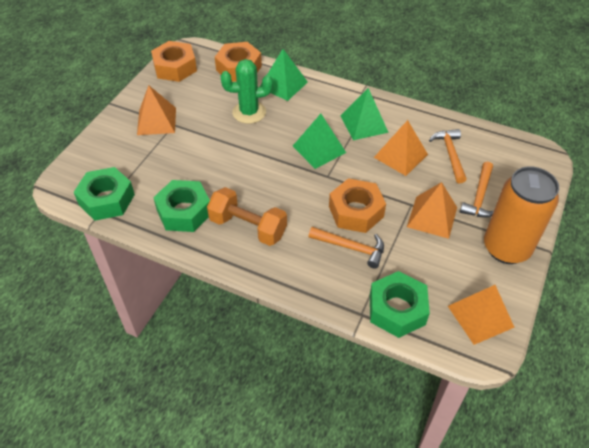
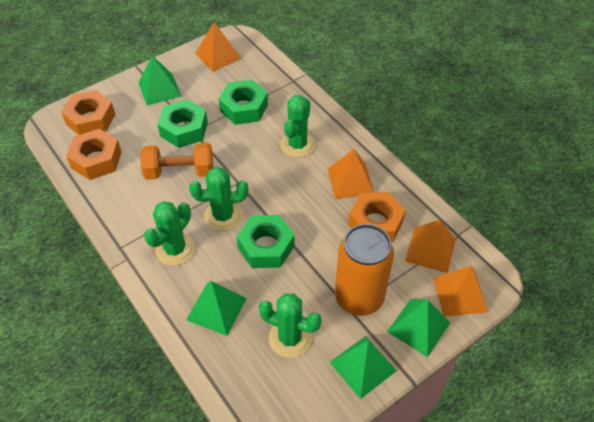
green cactus: [221,59,273,124] = 1 -> [144,201,195,266] [189,167,248,231] [259,293,322,358] [280,95,315,158] = 4
green pyramid: [260,49,308,101] [293,114,346,169] [341,88,389,140] = 3 -> [138,56,181,105] [186,281,247,336] [330,336,397,399] [387,299,450,357] = 4
orange hammer: [308,227,384,268] [429,129,467,183] [460,161,494,218] = 3 -> none = 0

